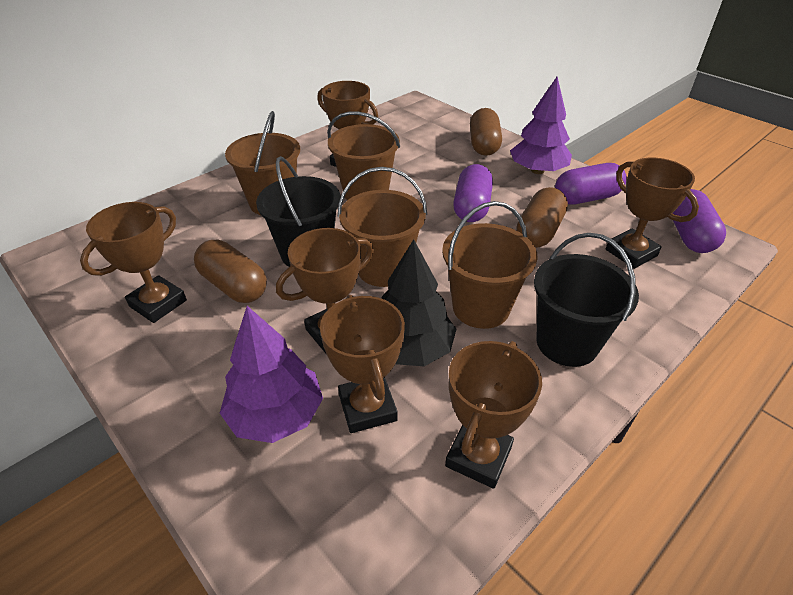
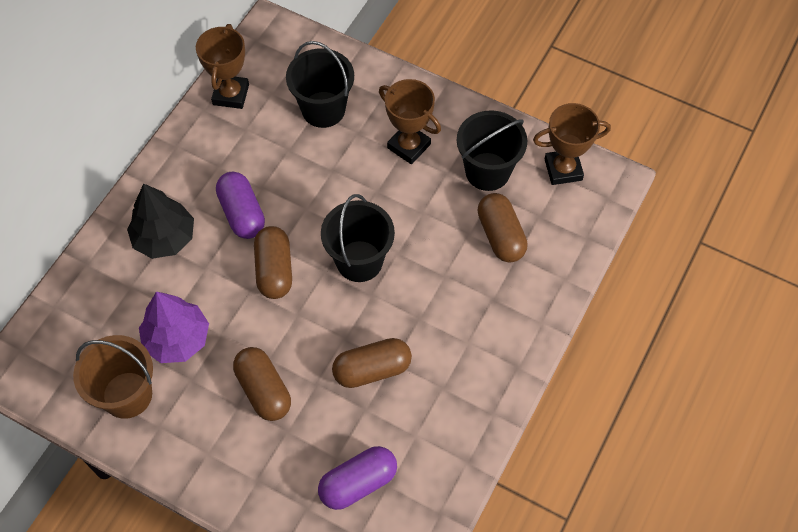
black bucket: [256,156,341,267] [534,233,639,367] = 2 -> [286,41,354,128] [321,194,395,282] [457,110,527,191] = 3
brown bucket: [225,111,300,215] [327,111,400,200] [338,167,427,287] [442,201,538,329] = 4 -> [73,335,153,419] = 1
brown capsule: [194,240,267,303] [470,108,502,156] [517,187,568,248] = 3 -> [233,347,291,421] [254,226,292,299] [332,338,412,388] [477,193,528,263] = 4
brown trophy: [80,202,187,323] [276,228,374,353] [317,81,378,167] [320,295,405,433] [445,341,542,489] [606,157,699,269] = 6 -> [196,24,249,109] [379,79,441,164] [533,103,611,185] = 3
purple capsule: [453,164,493,222] [555,163,627,205] [673,189,726,253] = 3 -> [216,172,265,239] [318,446,397,510] = 2
purple tree: [220,306,323,443] [510,77,572,174] = 2 -> [139,292,209,363] = 1

